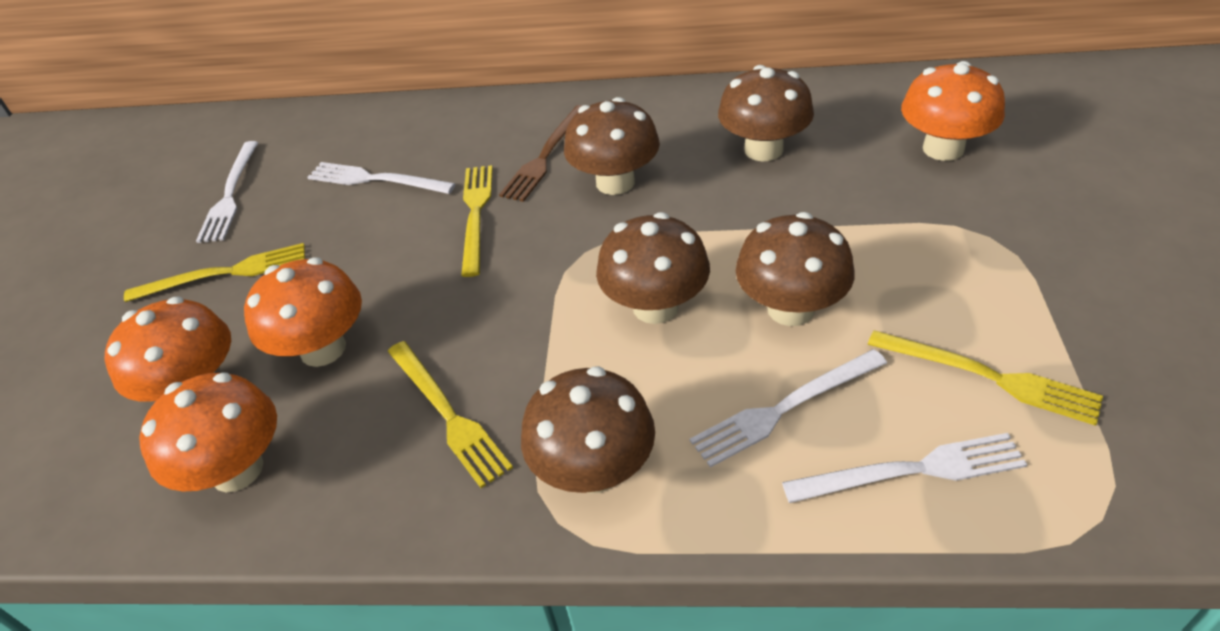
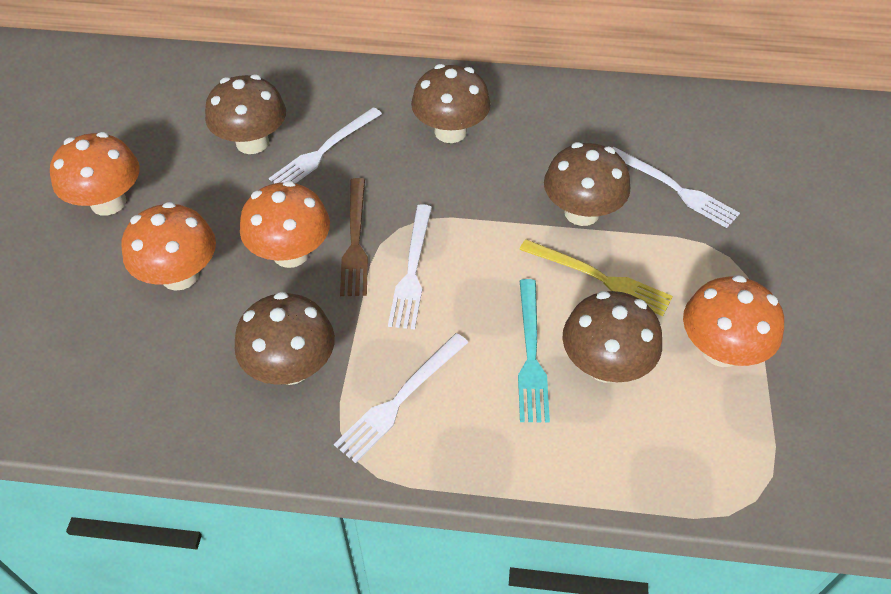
turquoise fork: none = 0 -> [518,279,550,423] = 1
yellow fork: [124,243,305,302] [387,341,513,488] [461,165,493,277] [868,330,1103,426] = 4 -> [519,239,673,316] = 1

